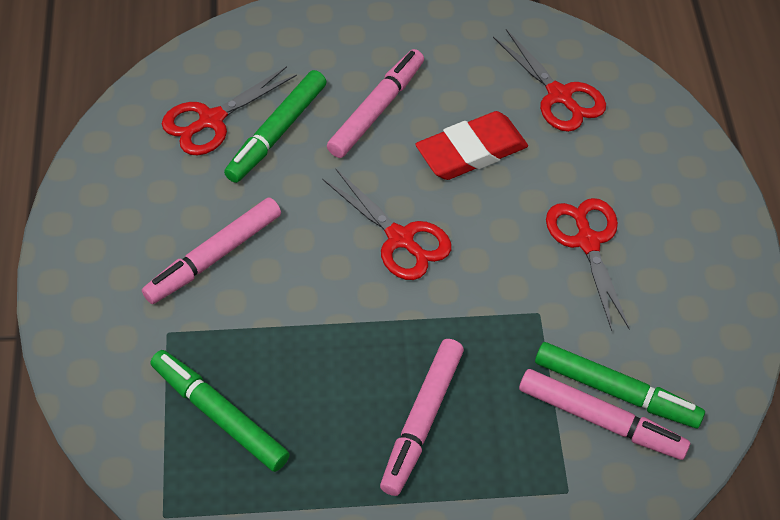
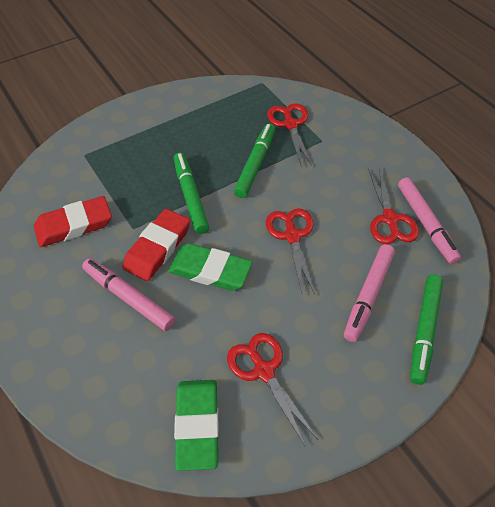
green eraser: none = 0 -> [168,243,253,291] [174,380,219,471] = 2
pink marker: [142,197,281,304] [327,49,424,158] [380,339,464,496] [519,369,690,460] = 4 -> [82,258,175,331] [344,244,395,342] [398,177,461,264] = 3
red eraser: [415,111,528,180] = 1 -> [34,196,112,247] [122,209,190,281] = 2

